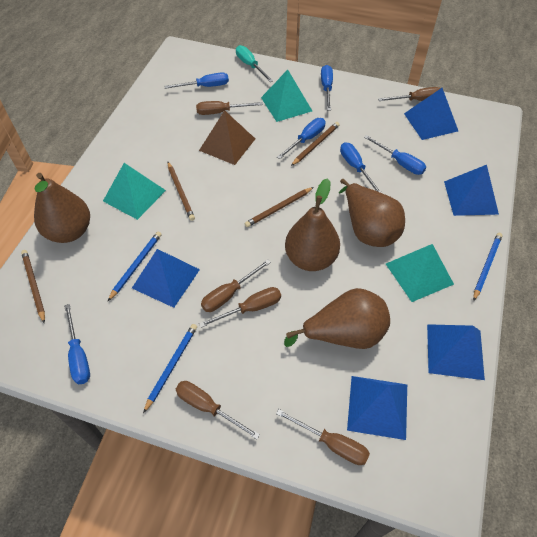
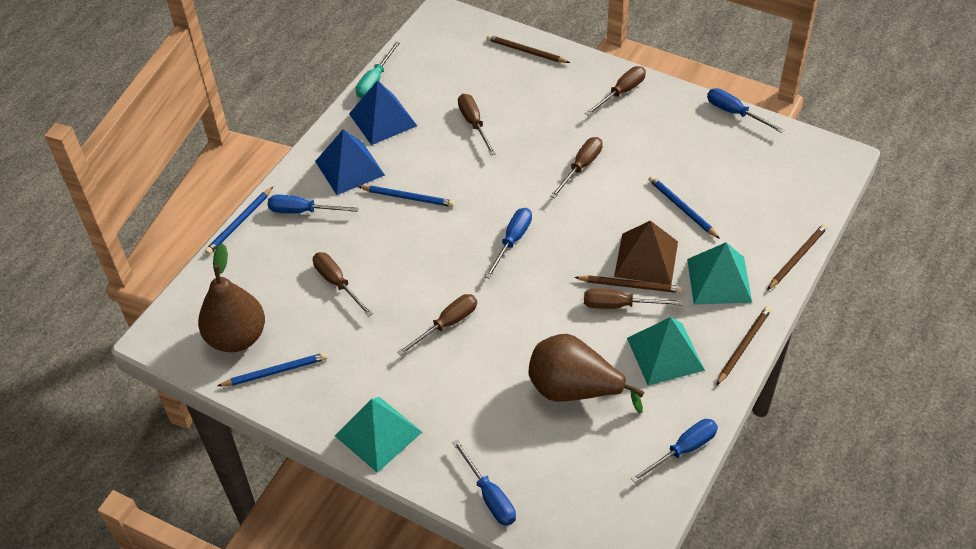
blue pencil: [108,232,162,301] [143,324,197,413] [473,233,503,301] = 3 -> [205,187,273,254] [218,352,328,386] [358,186,455,207] [648,176,720,239] = 4
blue pyramid: [132,249,200,308] [347,376,407,440] [404,88,458,140] [427,324,485,380] [444,165,499,216] = 5 -> [315,129,385,195] [349,80,417,145] = 2
blue screwdriver: [64,304,90,384] [164,72,229,89] [277,118,326,159] [321,65,333,110] [340,142,382,193] [364,135,426,175] = 6 -> [268,195,358,214] [452,439,516,526] [485,208,532,279] [631,419,718,483] [707,88,785,133] = 5
brown pear: [34,173,90,243] [284,288,390,349] [285,178,340,271] [339,179,405,247] = 4 -> [198,243,265,352] [529,334,644,414] = 2

